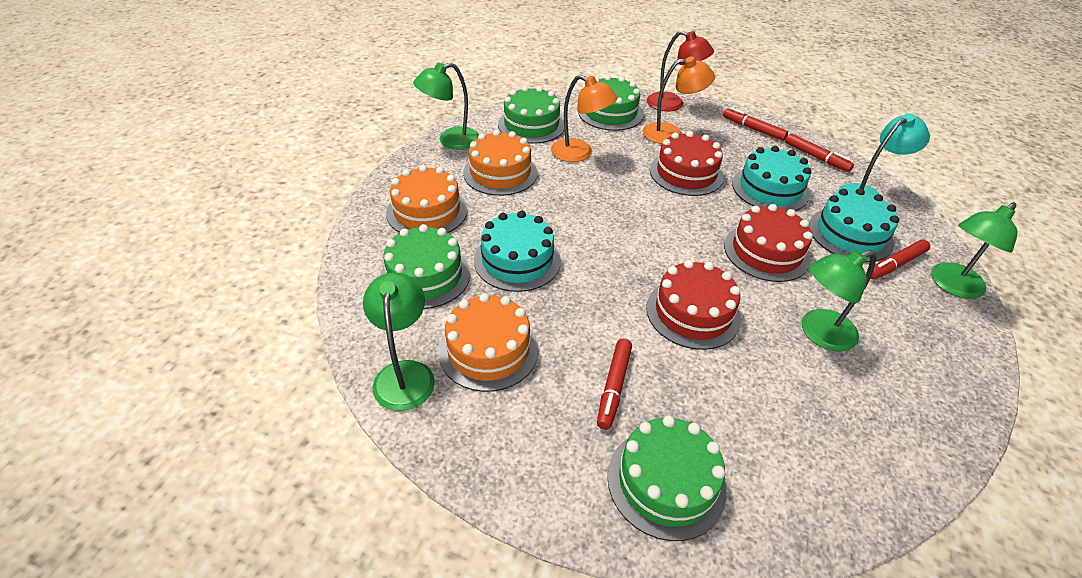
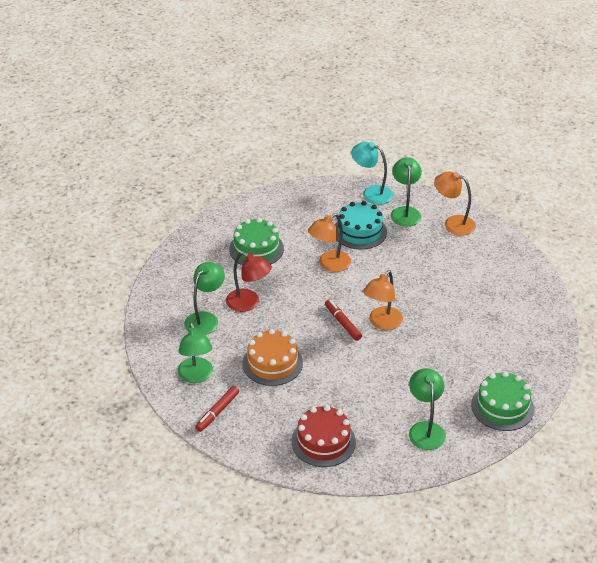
green cake: [380,224,470,309] [498,86,564,144] [578,75,643,131] [608,416,727,541] = 4 -> [229,218,284,265] [471,371,534,431] = 2
orange cake: [386,165,468,233] [438,293,539,392] [463,130,537,196] = 3 -> [243,329,303,386] = 1
orange lamp: [551,75,618,162] [643,56,715,144] = 2 -> [308,213,351,272] [363,270,403,330] [434,171,476,236] = 3
red cake: [646,260,741,350] [650,131,724,196] [724,204,813,282] = 3 -> [292,405,356,467] = 1
red marker: [597,339,632,430] [723,107,788,141] [785,133,854,172] [870,240,930,279] = 4 -> [195,386,239,432] [325,299,362,341] = 2
turquoise cake: [474,211,561,292] [732,146,811,211] [809,188,899,262] = 3 -> [335,201,387,250] = 1

